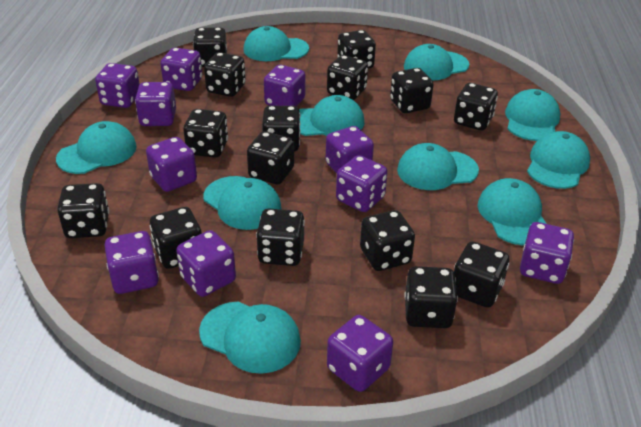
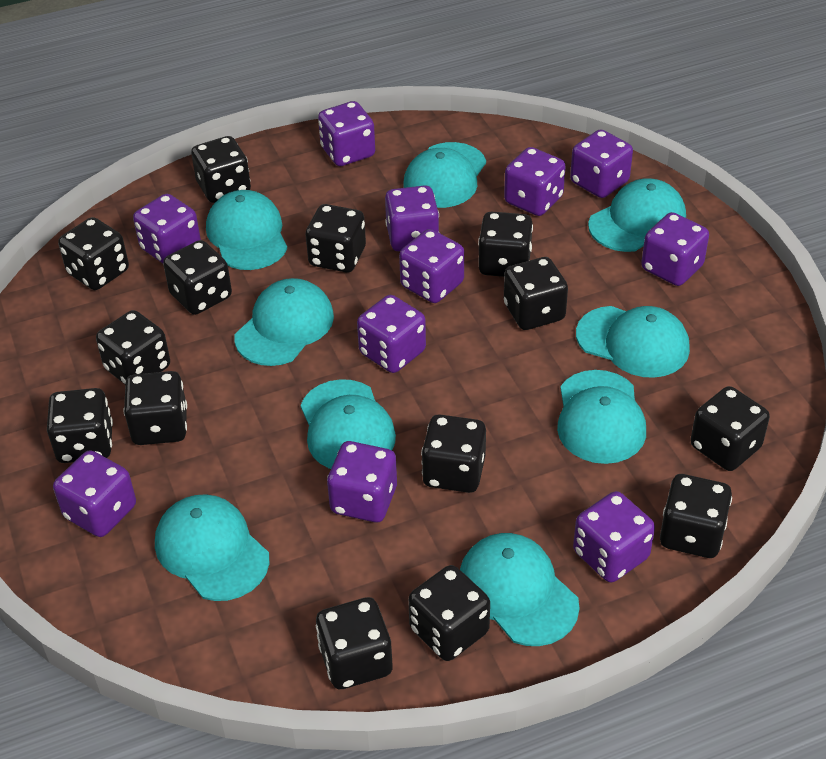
black dice: [57,183,109,238] [150,207,202,269] [183,109,228,158] [193,27,227,67] [204,52,246,97] [247,131,294,184] [256,209,305,266] [262,106,300,152] [327,55,368,100] [337,30,376,69] [360,210,415,271] [390,68,434,113] [404,266,458,328] [454,83,498,131] [454,242,509,308] = 15 -> [47,388,113,463] [58,217,129,290] [96,310,170,384] [123,371,187,445] [163,240,232,315] [191,136,251,203] [306,204,366,272] [316,597,393,689] [408,565,490,661] [421,414,486,493] [478,212,533,277] [504,257,568,330] [660,474,732,558] [690,386,770,471] = 14
turquoise cap: [56,121,137,174] [199,301,301,374] [203,176,281,230] [243,26,309,61] [299,95,364,136] [397,143,479,190] [404,44,469,81] [477,178,547,245] [505,89,560,141] [527,131,590,189] = 10 -> [155,494,269,601] [206,190,287,270] [235,278,334,366] [301,379,396,469] [403,142,486,208] [460,533,579,646] [557,370,646,464] [576,306,690,378] [588,178,686,252] = 9

